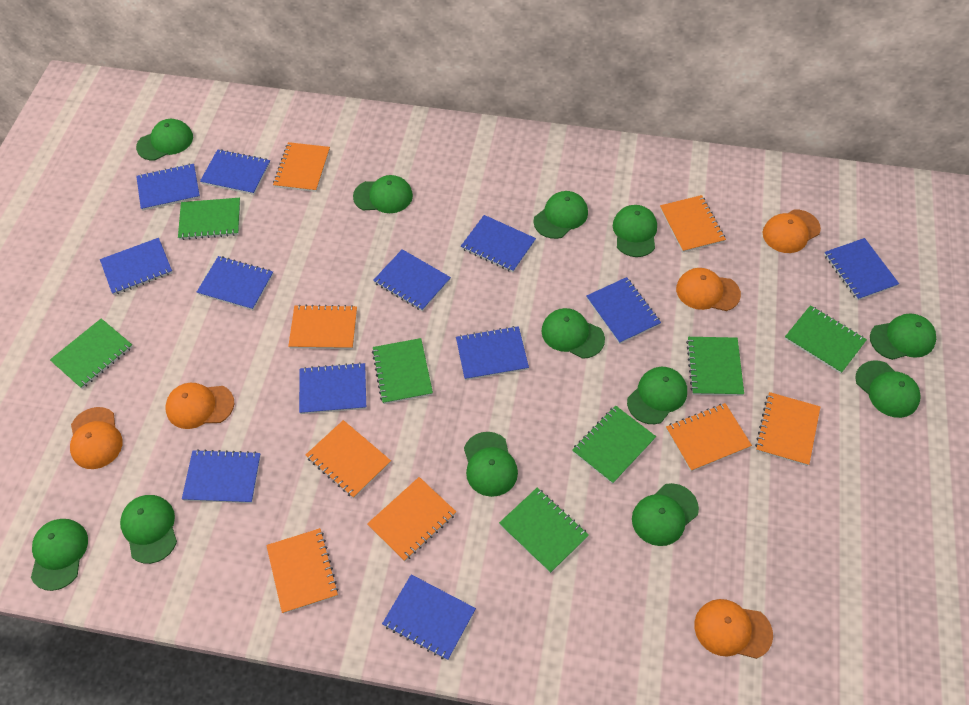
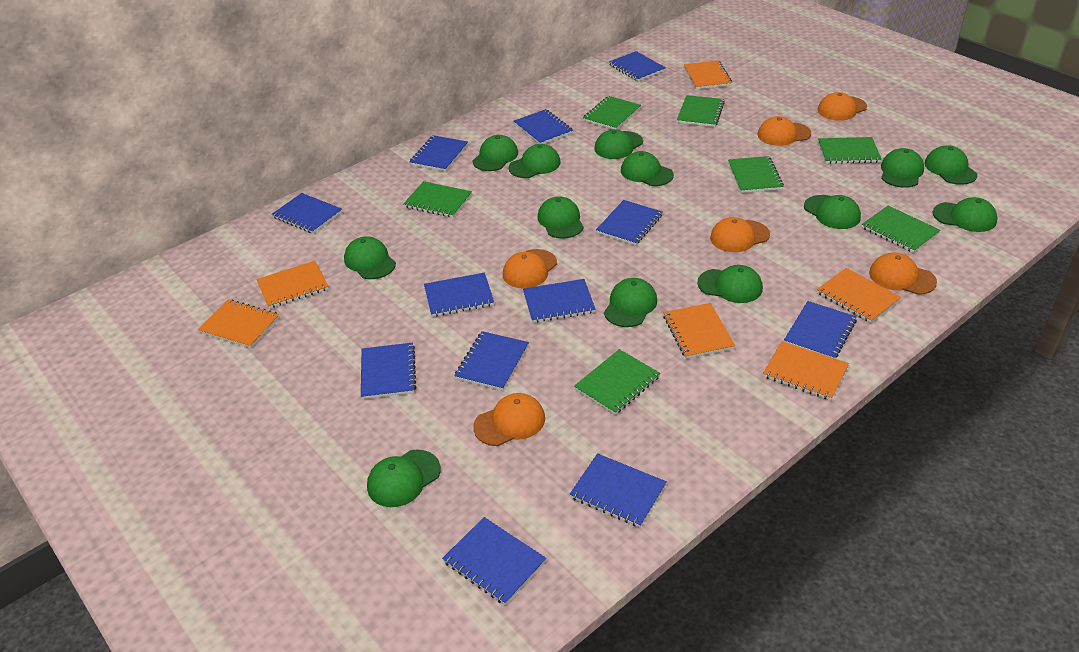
green cap: [31,519,88,591] [120,495,177,564] [136,119,193,161] [353,175,413,213] [464,432,518,497] [534,191,588,239] [541,308,605,359] [613,205,657,257] [627,367,687,424] [632,483,699,546] [855,360,921,418] [870,313,936,360] = 12 -> [344,237,396,279] [367,450,441,507] [473,135,518,171] [508,144,561,178] [538,196,584,239] [594,129,643,159] [604,278,657,327] [621,151,674,186] [697,265,763,303] [804,195,861,229] [881,148,924,188] [924,145,977,185] [933,197,997,232] = 13
orange cap: [70,407,123,469] [165,383,234,429] [676,268,741,311] [694,599,773,659] [763,209,821,253] = 5 -> [473,393,545,446] [503,249,557,289] [710,217,770,252] [758,116,811,146] [818,92,867,121] [869,252,937,295] = 6
orange notebook: [266,528,339,614] [273,142,330,192] [288,304,357,349] [306,420,391,498] [367,477,456,561] [660,195,726,253] [666,403,752,471] [755,392,820,466] = 8 -> [198,299,280,348] [256,261,329,309] [663,303,735,359] [684,60,732,89] [763,341,849,400] [817,268,901,323] = 6

